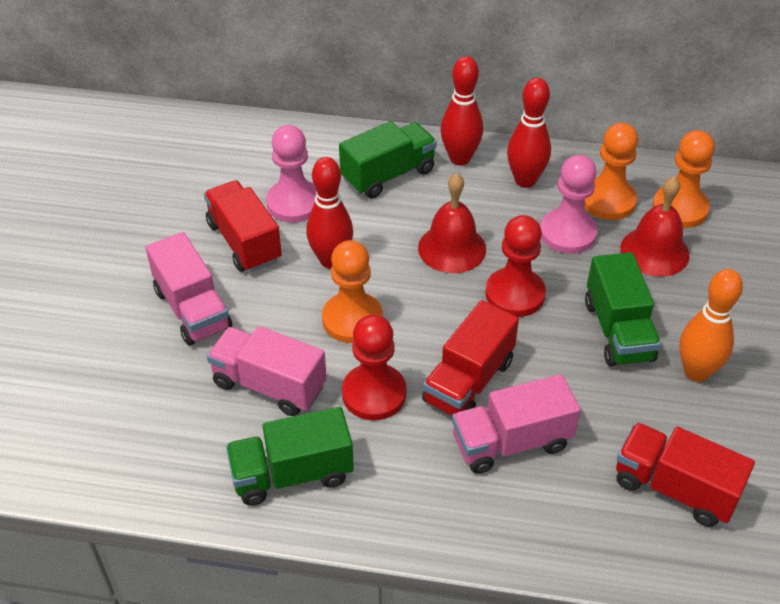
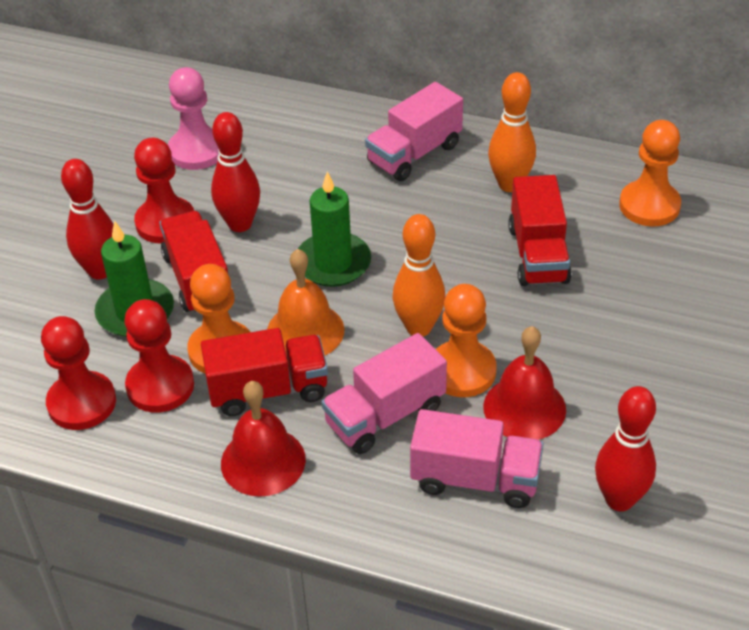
green candle: none = 0 -> [94,221,174,337] [298,171,371,287] = 2
green truck: [226,407,354,506] [339,121,437,198] [585,252,661,367] = 3 -> none = 0
orange bell: none = 0 -> [267,249,345,356] = 1
orange bowling pin: [680,269,743,382] = 1 -> [393,214,445,336] [488,72,536,192] = 2
pink pawn: [266,125,317,223] [540,155,598,254] = 2 -> [168,67,219,170] = 1
red pawn: [342,315,406,420] [485,215,546,317] = 2 -> [41,316,116,430] [124,299,194,413] [134,138,194,244] = 3

